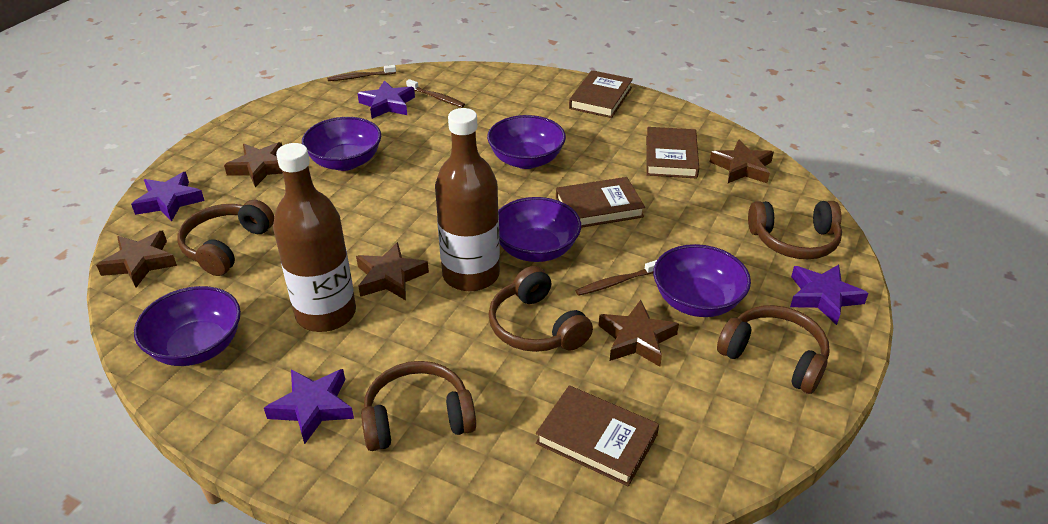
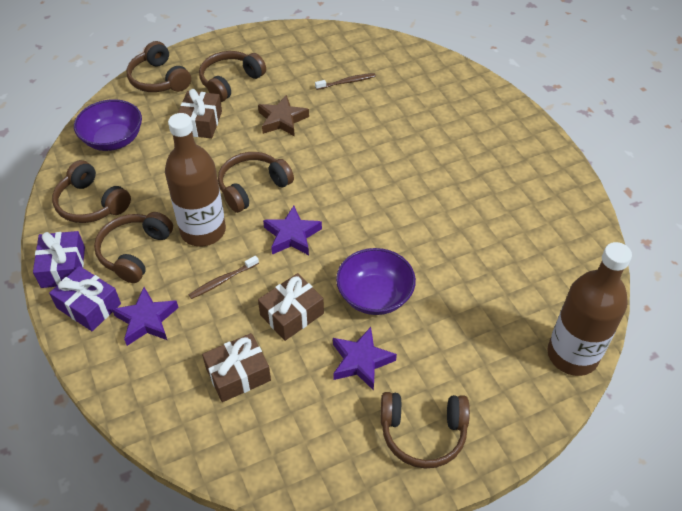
brown book: [536,386,659,486] [556,177,645,228] [569,70,633,118] [646,127,699,179] = 4 -> none = 0
brown gift: none = 0 -> [178,89,222,138] [202,333,271,402] [258,273,324,341] = 3
brown headphones: [178,200,274,276] [361,361,476,451] [488,266,593,352] [717,305,829,394] [748,201,842,259] = 5 -> [52,160,131,223] [94,212,173,283] [126,41,191,92] [199,51,266,102] [218,152,294,213] [381,392,470,468] = 6
brown star: [96,231,177,288] [224,142,283,187] [356,242,429,300] [599,300,679,367] [710,140,774,183] = 5 -> [258,95,309,137] = 1
brown toothbrush: [327,65,396,81] [406,79,465,107] [575,260,657,296] = 3 -> [189,256,259,299] [315,73,376,90] = 2
purple bowl: [134,286,241,366] [302,117,381,171] [487,115,566,169] [498,197,581,262] [653,244,751,317] = 5 -> [74,99,142,151] [336,248,416,315] = 2
purple gift: none = 0 -> [33,231,85,288] [49,266,121,331] = 2
purple star: [131,172,205,222] [264,369,354,444] [357,80,415,119] [790,264,869,325] = 4 -> [112,287,178,346] [263,206,322,255] [333,327,397,391] = 3

